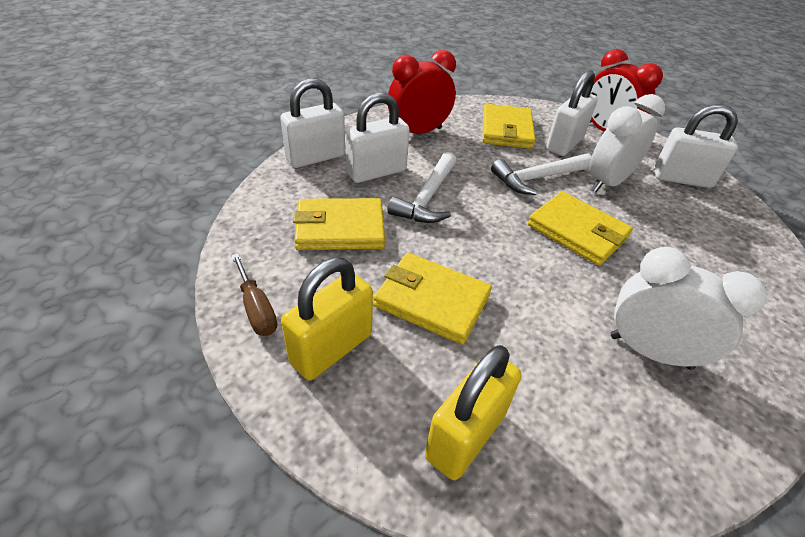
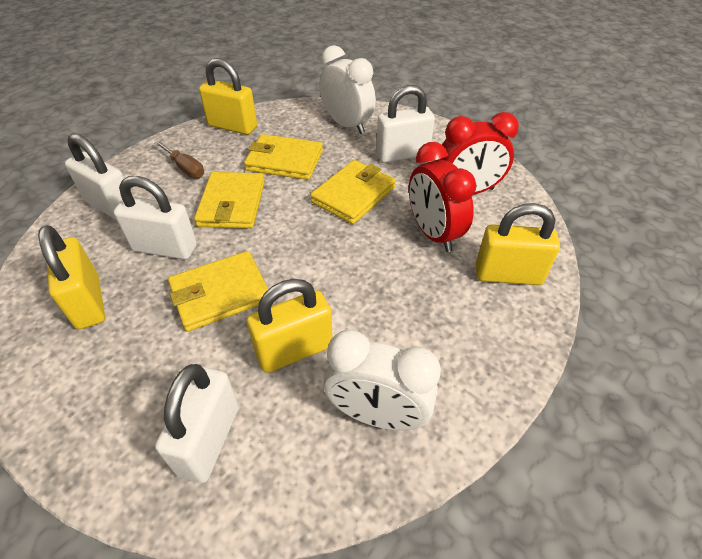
white hammer: [387,152,457,223] [491,153,592,195] = 2 -> none = 0
yellow padlock: [281,258,373,380] [425,345,521,480] = 2 -> [38,225,105,329] [199,58,257,135] [247,279,333,373] [475,203,560,285] = 4

